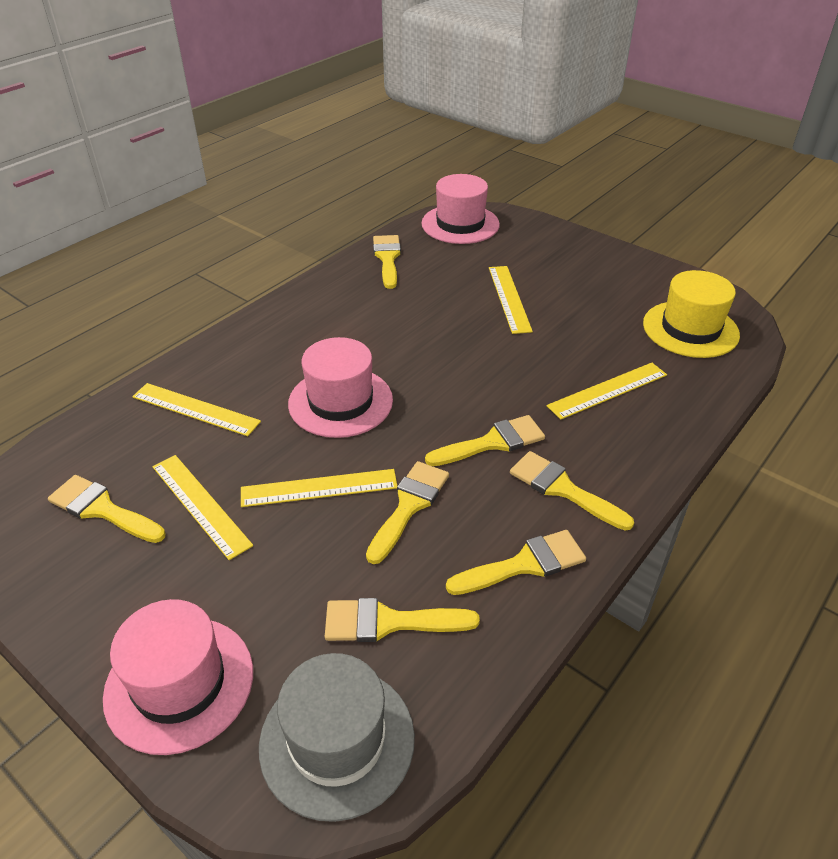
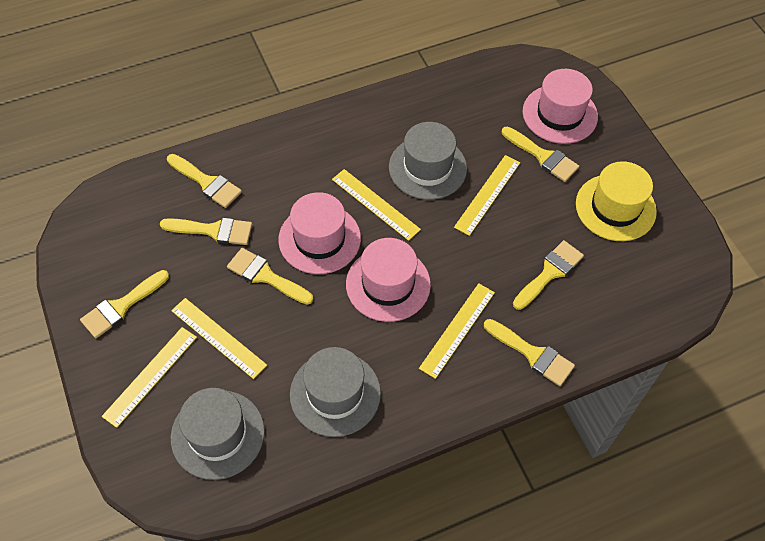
grey hat: [259,653,415,822] = 1 -> [171,388,265,480] [290,347,381,437] [389,122,467,200] = 3

